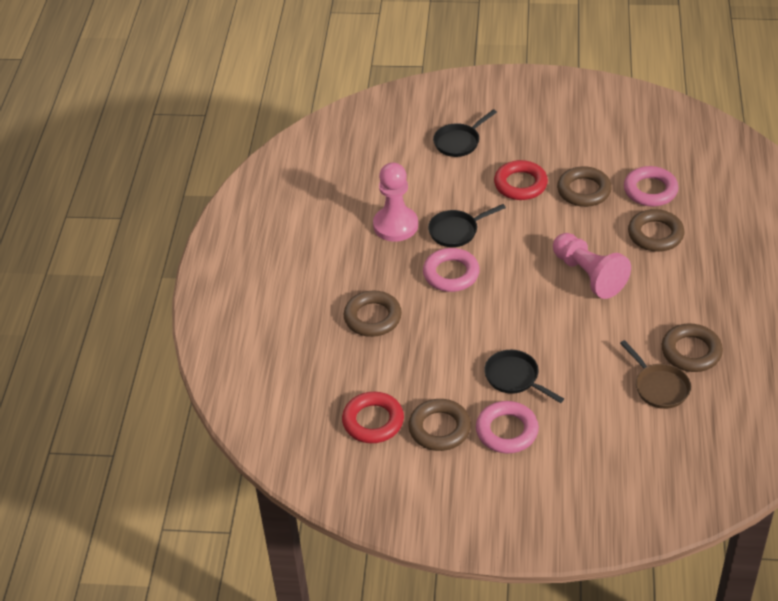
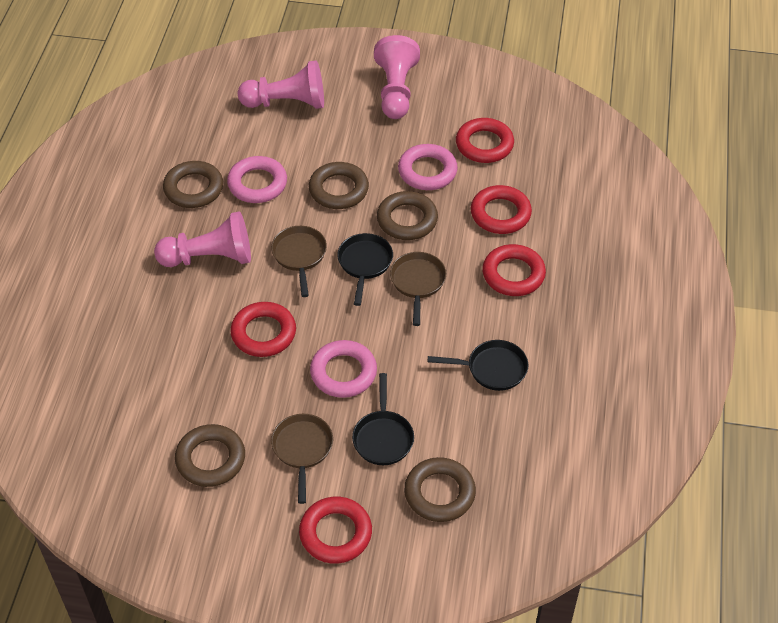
brown pan: [620,340,691,409] = 1 -> [271,226,327,297] [271,414,333,504] [390,252,446,326] = 3
pink pawn: [373,163,418,242] [553,233,631,299] = 2 -> [154,211,251,267] [238,60,324,109] [374,35,420,119] = 3
red ring: [342,392,404,443] [494,160,548,200] = 2 -> [231,302,296,357] [299,497,372,564] [456,118,514,163] [471,185,532,234] [482,244,546,296] = 5

